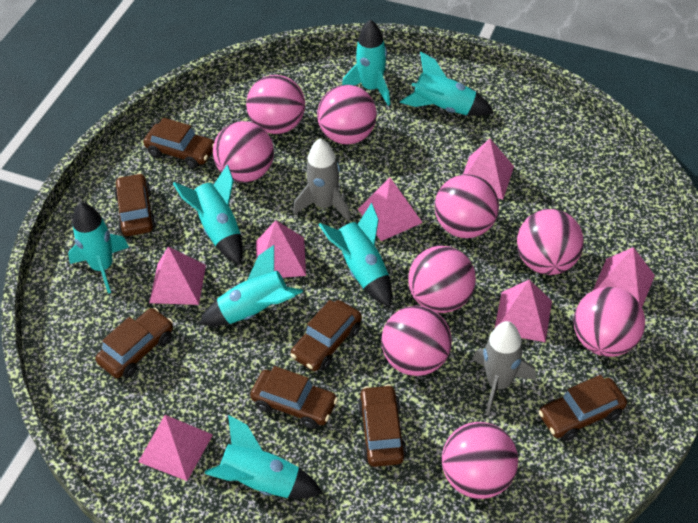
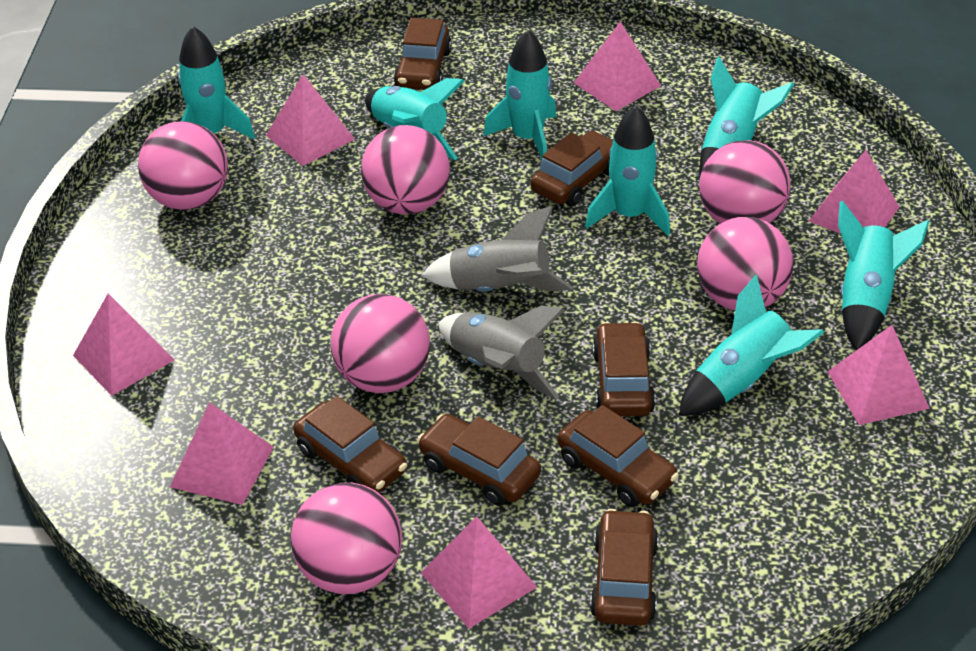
pink ball: [213,121,274,182] [246,75,305,134] [317,85,377,145] [381,306,452,376] [408,246,476,313] [435,174,499,238] [442,422,518,499] [517,209,584,275] [574,287,645,357] = 9 -> [138,121,228,210] [291,483,402,594] [331,294,430,393] [361,125,450,214] [697,217,793,311] [699,140,791,224] = 6

